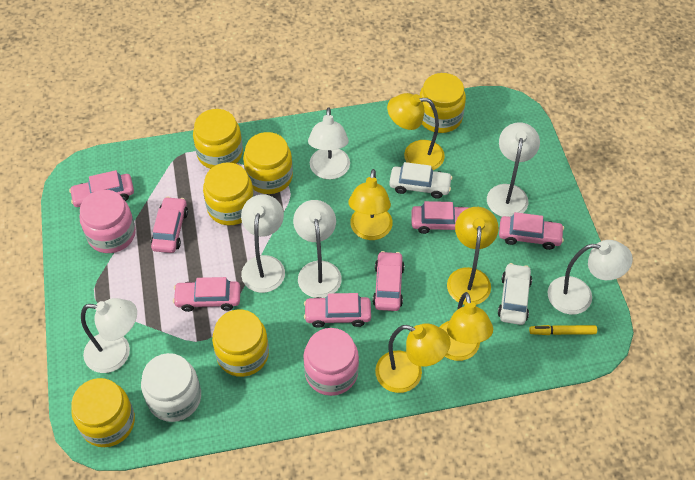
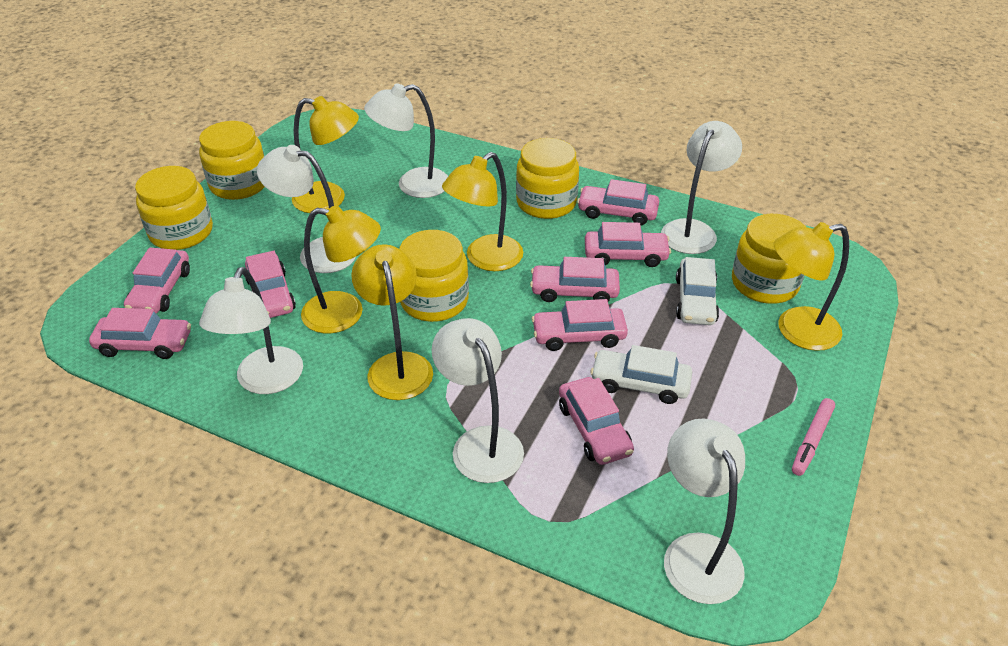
pink car: [69,170,134,207] [151,197,188,253] [173,277,240,312] [304,293,371,328] [373,251,405,311] [412,201,470,234] [499,212,564,250] = 7 -> [89,308,191,359] [124,248,190,314] [245,251,296,318] [530,257,620,302] [532,299,628,351] [559,377,634,465] [577,179,659,225] [585,222,671,267] = 8
pink jar: [80,190,136,253] [303,328,359,396] = 2 -> none = 0
pink marker: none = 0 -> [792,398,835,476] = 1
white jar: [141,353,201,422] = 1 -> none = 0
yellow jar: [71,378,135,447] [193,109,243,169] [203,162,254,225] [212,310,269,377] [243,132,293,194] [420,73,466,133] = 6 -> [135,166,213,250] [199,121,265,200] [399,230,469,322] [516,138,579,219] [732,214,806,304] = 5
yellow marker: [529,325,597,335] = 1 -> none = 0

